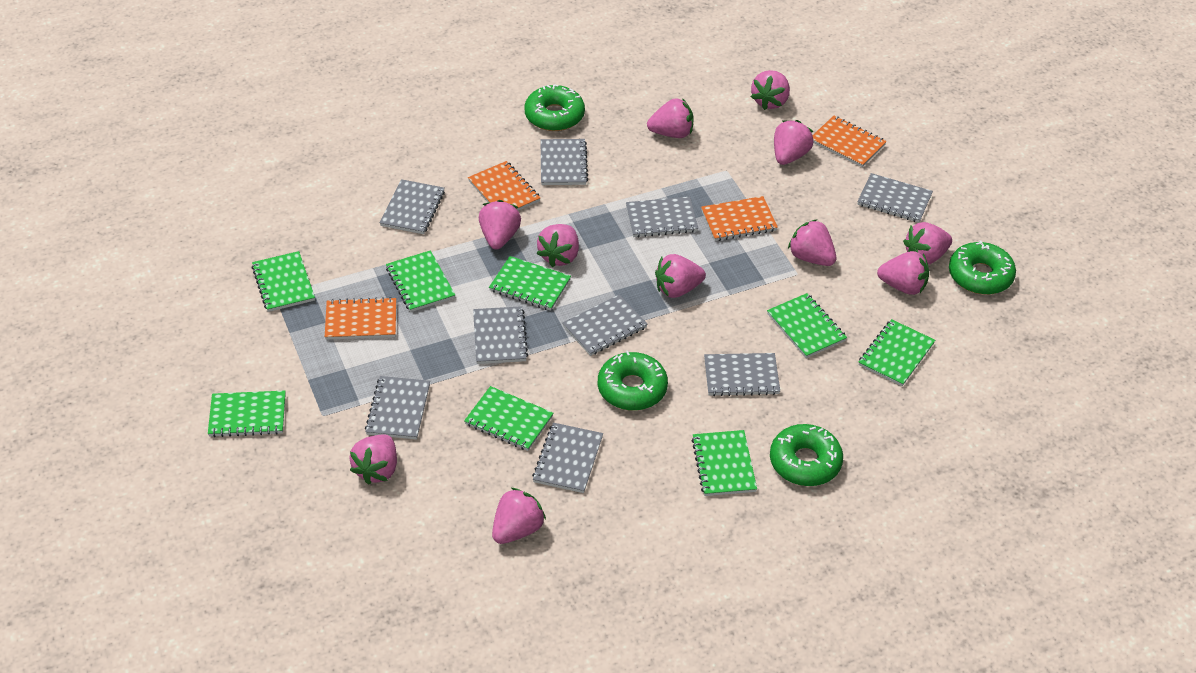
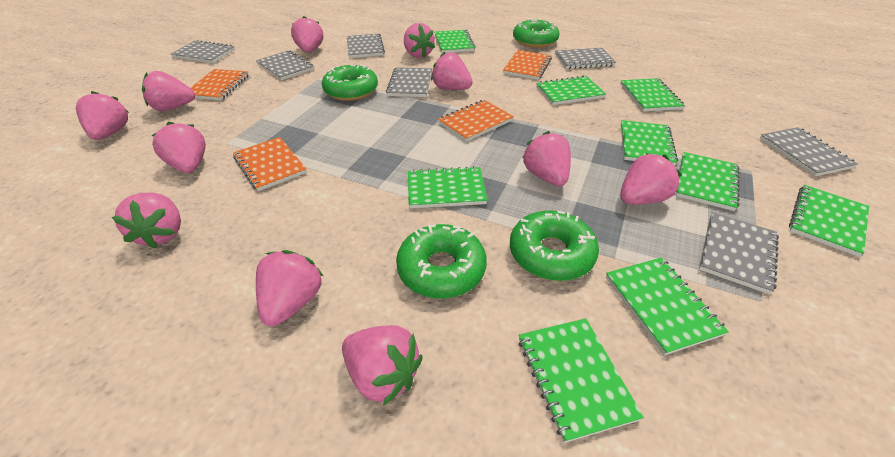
green notebook: [208,391,286,437] [252,251,315,312] [386,250,455,312] [464,386,553,451] [489,256,571,311] [691,430,757,496] [767,293,847,358] [859,319,935,386] = 8 -> [408,166,488,208] [435,30,475,53] [519,318,644,443] [536,75,606,105] [606,258,729,355] [620,78,685,111] [621,120,678,166] [676,152,740,211] [789,185,869,257] = 9
grey notebook: [365,376,430,439] [380,179,445,234] [473,306,528,364] [532,423,603,493] [541,139,588,185] [563,295,647,356] [626,197,698,238] [704,353,780,396] [857,173,933,223] = 9 -> [171,40,235,63] [256,50,314,81] [347,34,385,58] [386,67,432,97] [555,48,616,69] [699,212,779,294] [760,127,858,176] = 7

